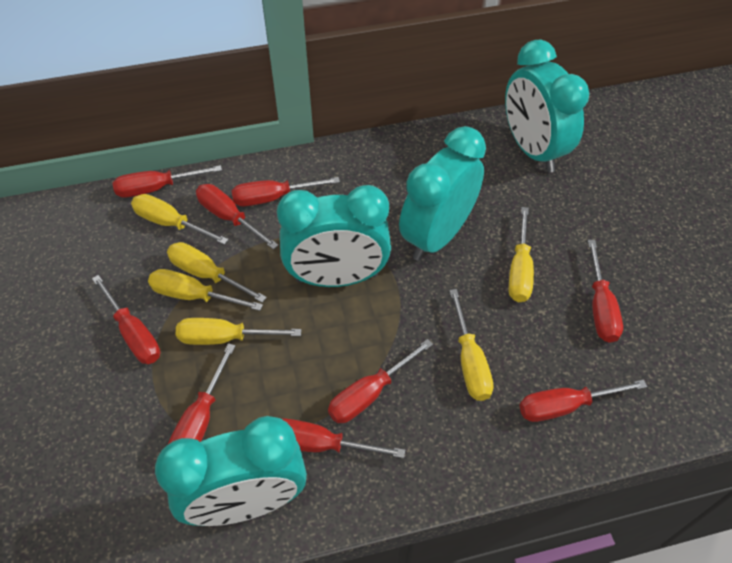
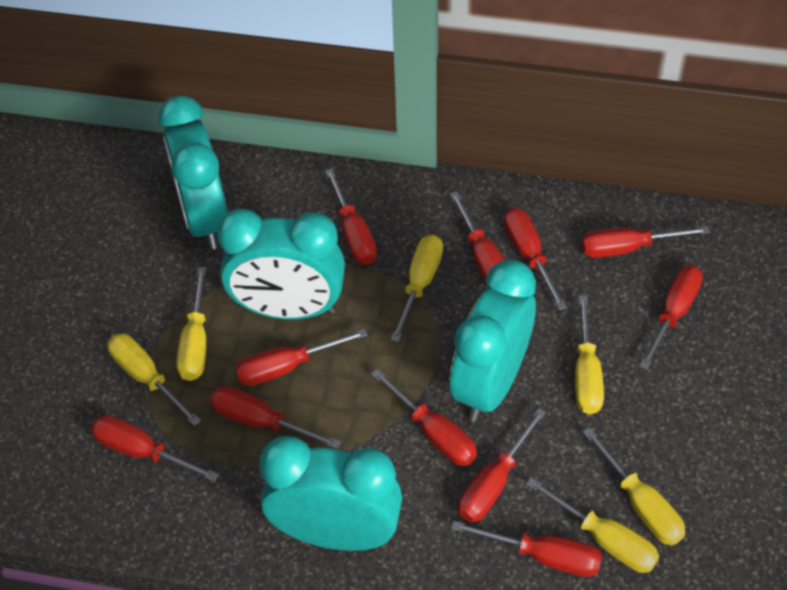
red screwdriver: [92,275,160,364] [113,165,222,198] [168,343,236,444] [196,184,279,250] [232,177,340,206] [282,418,405,458] [328,339,433,423] [519,380,647,422] [588,240,623,343] = 9 -> [91,415,219,482] [210,386,341,449] [235,329,368,386] [325,168,377,265] [371,369,477,466] [450,191,505,287] [451,521,602,577] [458,408,546,523] [504,208,567,311] [581,226,710,258] [639,266,703,370] = 11

